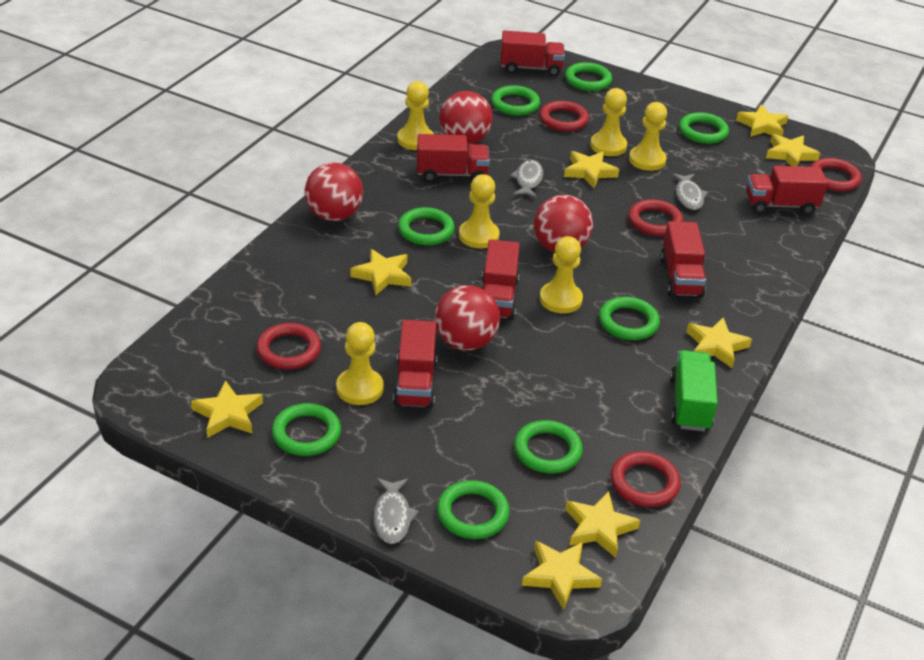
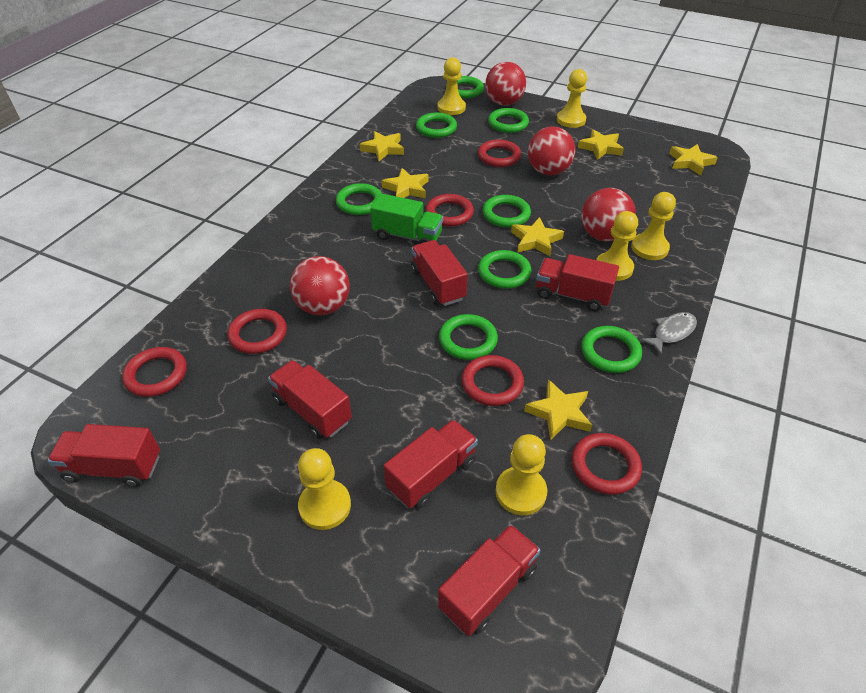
grey fish: [374,478,419,544] [510,160,543,198] [672,173,708,210] = 3 -> [640,312,697,355] = 1
red ring: [256,323,321,370] [539,101,589,132] [611,451,681,507] [628,199,683,236] [810,158,862,192] = 5 -> [122,347,187,397] [228,309,287,354] [426,194,474,227] [462,355,524,406] [478,139,521,167] [571,433,642,495] = 6
yellow star: [191,380,263,438] [351,249,411,295] [522,541,602,610] [564,151,619,188] [565,491,640,558] [687,317,752,368] [736,104,788,137] [766,134,820,166] = 8 -> [360,131,404,161] [382,168,429,198] [511,217,564,256] [524,379,592,441] [578,129,624,160] [669,144,718,175] = 6

